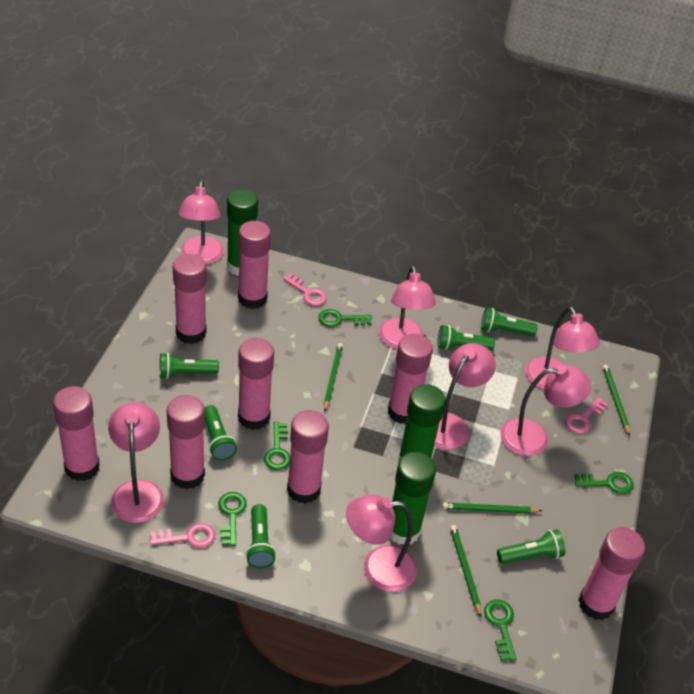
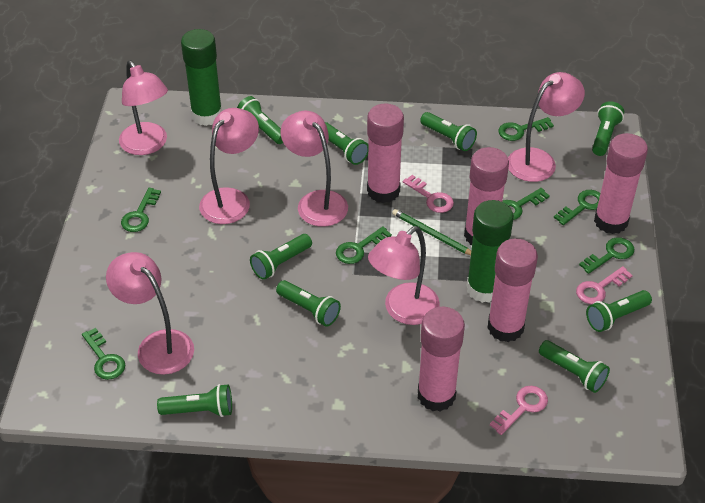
green flashlight: [159,353,219,379] [204,405,237,461] [245,504,276,568] [437,325,495,350] [481,308,538,336] [497,529,565,564] = 6 -> [157,384,232,417] [237,96,283,144] [250,234,312,280] [276,280,341,327] [325,122,368,165] [420,112,477,151] [539,340,610,393] [586,290,652,332] [592,101,624,156] = 9
green glue stick: [227,189,258,276] [390,452,436,545] [398,384,446,463] = 3 -> [181,29,222,126] [466,200,514,303] = 2
green key: [218,492,247,546] [264,422,290,470] [318,309,372,327] [484,599,516,661] [574,472,634,494] = 5 -> [82,328,125,380] [121,188,161,232] [336,226,392,264] [498,117,554,141] [502,188,550,220] [554,190,601,225] [579,237,634,274] = 7
green pencil: [324,343,343,412] [442,503,542,513] [450,525,482,617] [603,365,630,436] = 4 -> [392,209,471,255] = 1
pink glue stick: [53,386,100,481] [167,395,205,489] [173,254,207,344] [238,221,271,309] [238,338,274,430] [287,410,329,504] [388,334,433,424] [579,527,645,620] = 8 -> [367,104,404,203] [418,307,465,412] [464,147,509,245] [487,238,538,342] [594,133,648,234] = 5
pink lamp: [108,402,164,523] [178,181,224,265] [346,495,417,592] [379,265,436,349] [434,343,496,450] [500,365,591,456] [525,306,600,390] = 7 -> [106,252,194,375] [119,60,168,155] [199,108,259,224] [281,111,348,227] [368,226,440,325] [508,72,585,182] = 6

